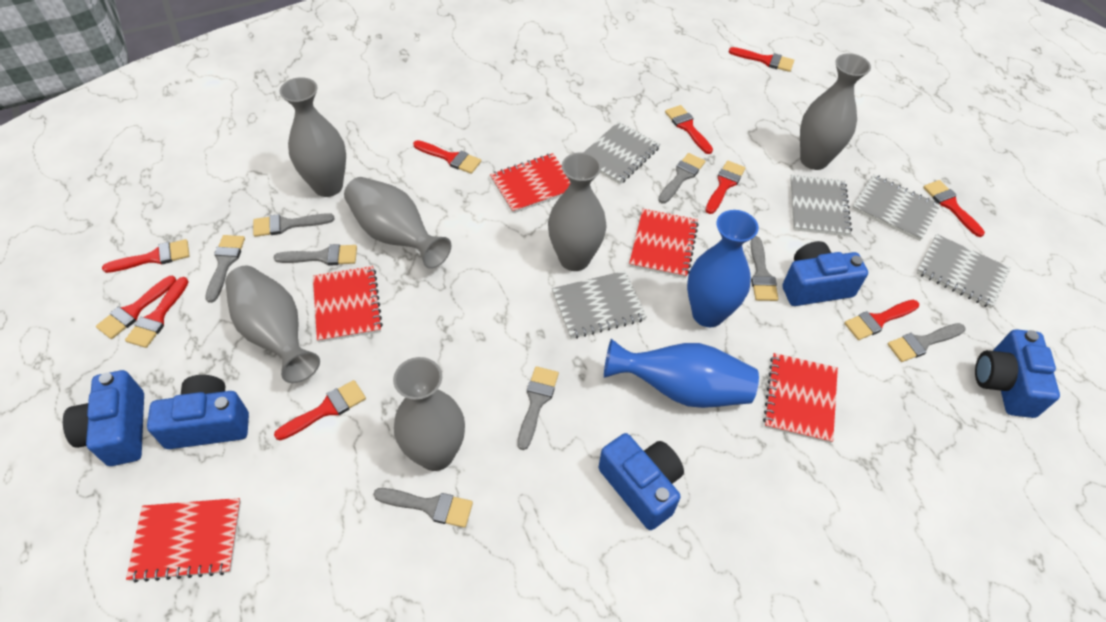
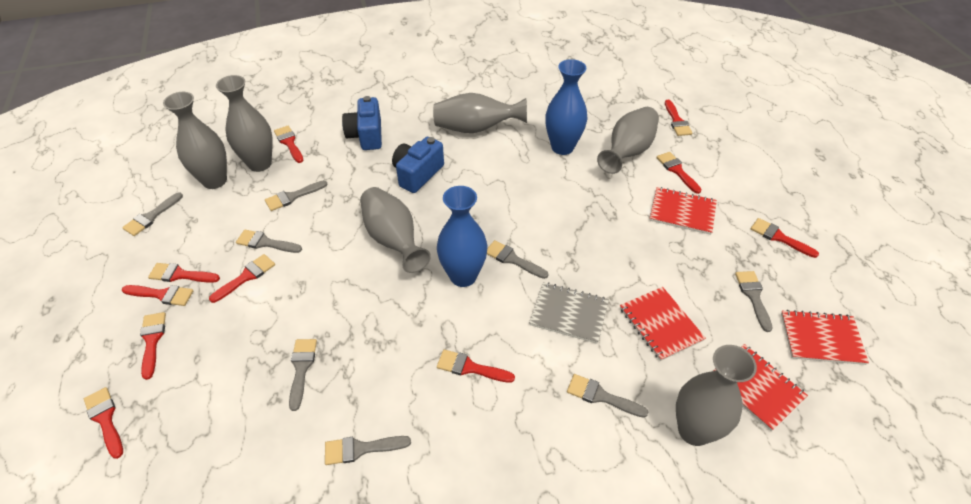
blue camera: [63,370,144,466] [147,375,249,449] [598,433,684,530] [782,241,868,306] [975,329,1060,418] = 5 -> [342,96,382,150] [392,137,444,193] = 2
grey notebook: [552,271,647,339] [583,121,660,185] [790,175,852,236] [852,174,941,241] [916,234,1011,309] = 5 -> [529,282,609,344] = 1
red notebook: [126,498,241,582] [313,266,383,342] [490,153,570,213] [629,209,699,278] [763,353,838,443] = 5 -> [620,287,706,361] [649,187,717,235] [714,344,808,431] [781,310,869,365] = 4

